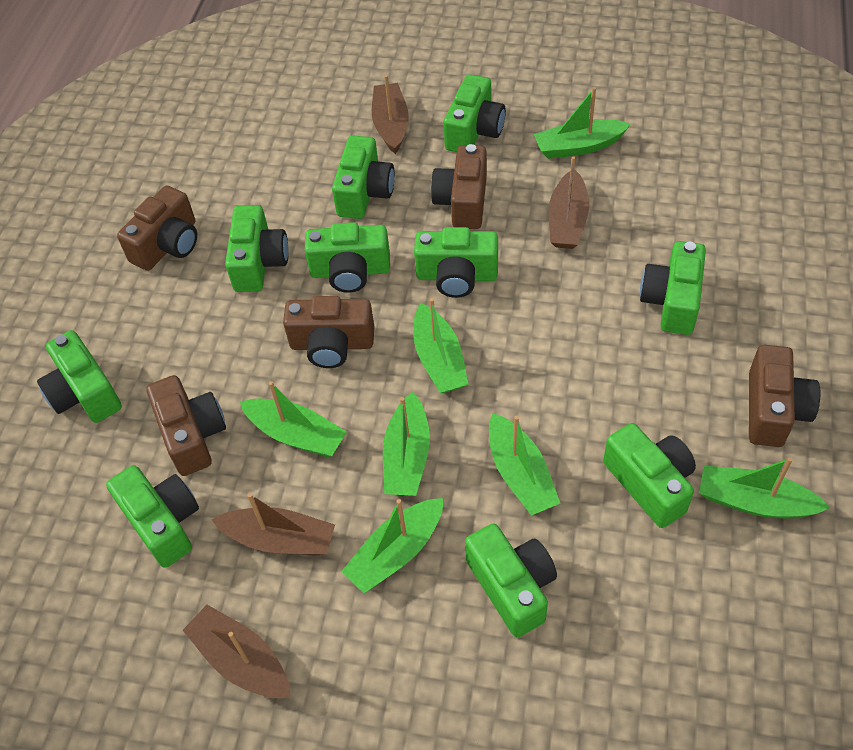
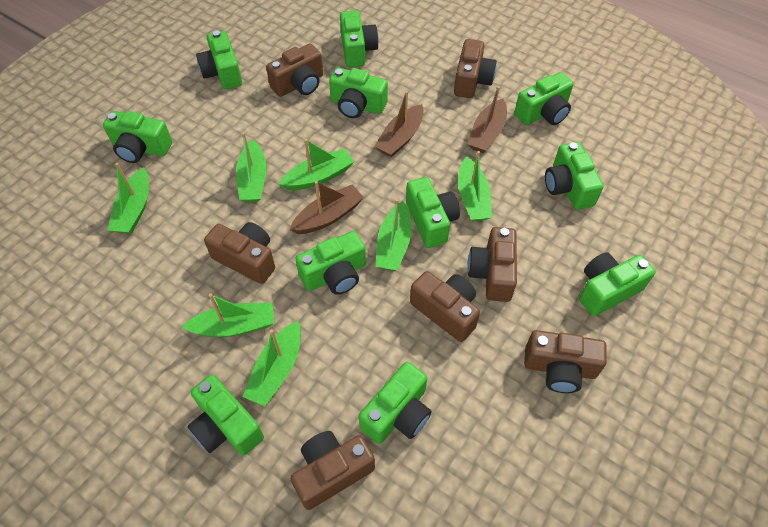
brown boat: [183,605,291,698] [212,493,335,556] [372,75,409,154] [548,156,589,249] = 4 -> [289,181,364,234] [374,91,424,157] [468,86,507,153] = 3
brown camera: [117,185,197,271] [147,375,226,476] [283,296,375,368] [431,144,487,229] [749,345,820,447] = 5 -> [204,222,275,284] [266,44,323,97] [290,431,375,510] [410,271,480,342] [454,39,497,98] [468,227,517,302] [524,330,607,393] = 7
green camera: [37,330,122,423] [106,465,199,568] [225,205,289,292] [305,222,390,293] [332,136,395,219] [414,227,498,298] [444,74,506,152] [465,523,557,638] [603,423,696,528] [640,241,706,335] = 10 -> [103,111,172,163] [187,375,264,456] [196,31,242,89] [295,231,366,295] [329,68,388,118] [340,10,379,67] [359,362,431,444] [406,177,460,248] [514,72,574,125] [545,142,604,210] [579,252,656,316] = 11

